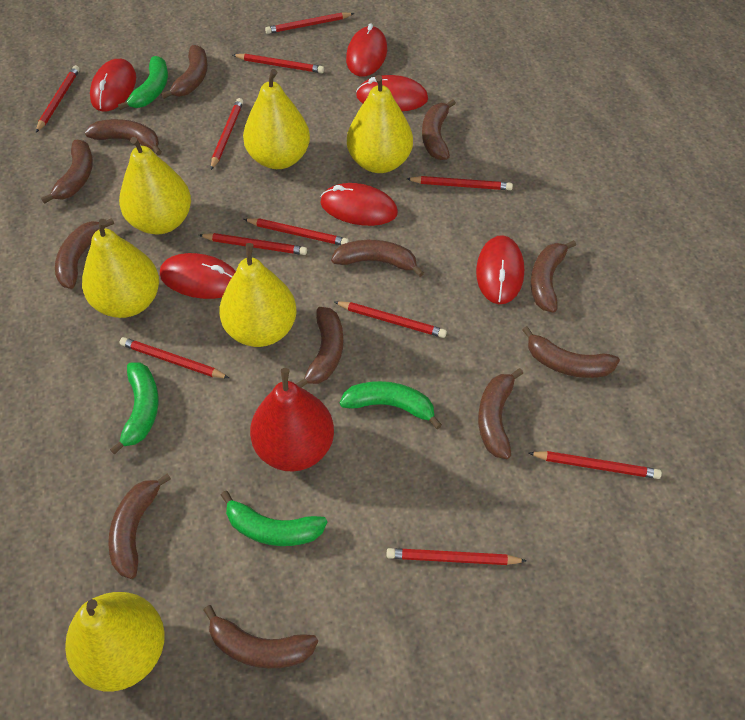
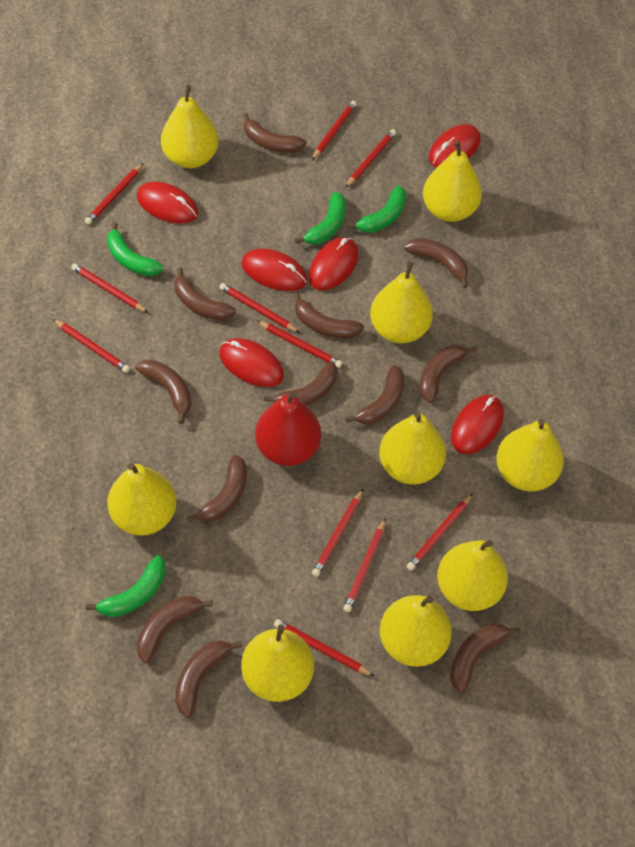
yellow pear: [65,592,165,692] [82,219,159,318] [119,137,191,235] [219,243,297,347] [243,69,310,169] [347,75,413,173] = 6 -> [107,463,177,536] [161,85,219,168] [241,624,314,702] [370,262,433,343] [379,411,446,485] [380,595,452,667] [423,140,482,222] [437,540,508,611] [496,419,564,491] = 9

